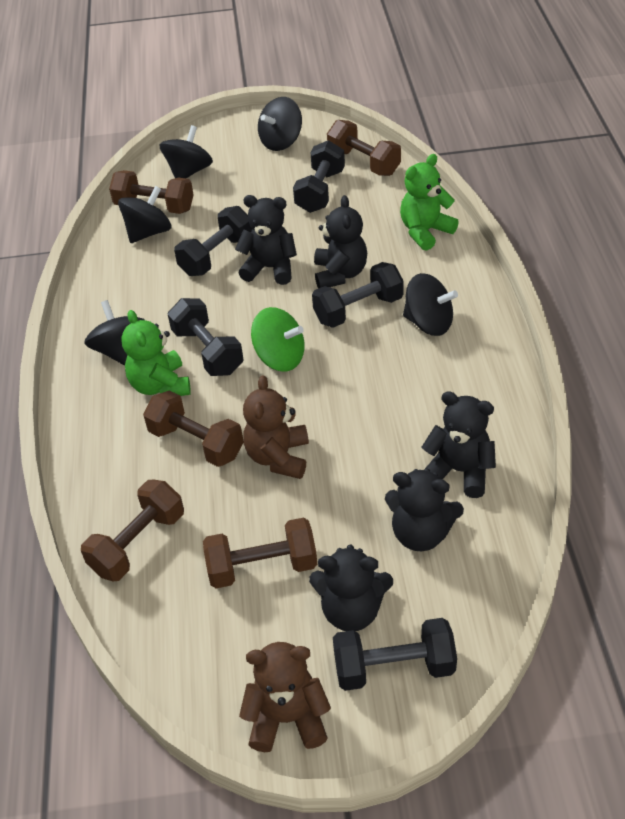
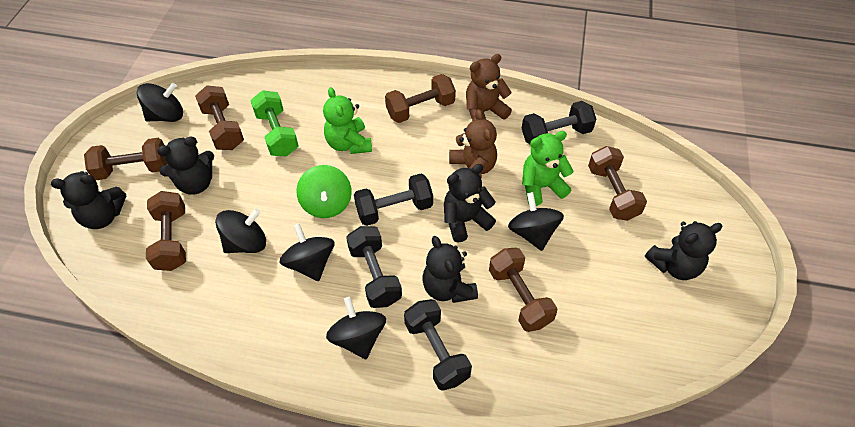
black dumbbell: [168,298,244,376] [174,206,252,276] [293,140,345,213] [312,262,404,328] [333,618,457,691] = 5 -> [346,226,402,308] [354,174,433,226] [404,299,472,391] [522,101,596,144] = 4
brown dumbbell: [81,480,184,581] [109,170,194,214] [143,390,244,467] [203,518,317,588] [327,120,401,176] = 5 -> [84,138,167,180] [146,191,186,271] [195,85,244,150] [385,74,456,123] [489,248,557,332] [588,146,647,221] = 6
green dumbbell: none = 0 -> [250,90,299,156] = 1

